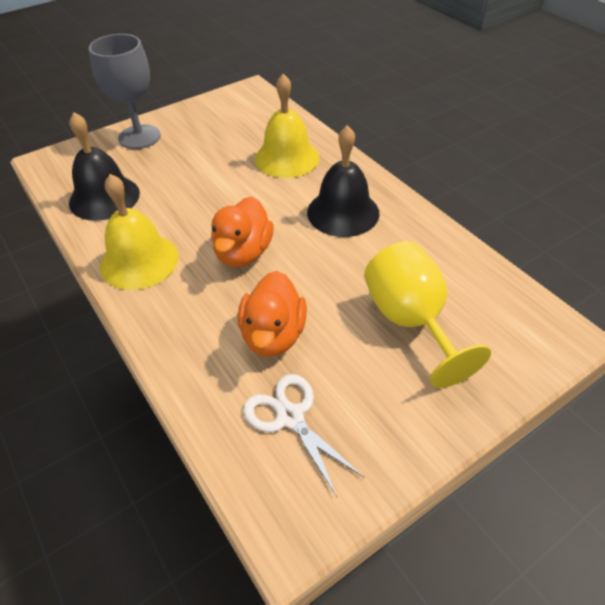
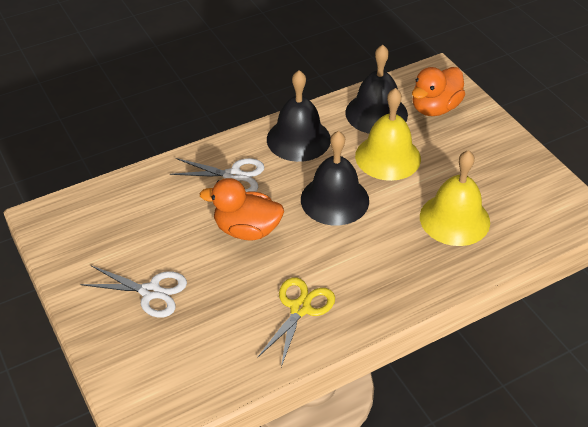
black bell: [69,112,140,221] [307,125,380,237] = 2 -> [267,70,331,162] [301,131,369,225] [345,45,408,134] = 3
grey goblet: [89,34,161,149] = 1 -> none = 0
white scissors: [243,374,364,497] = 1 -> [81,266,187,318] [170,158,264,192] = 2
yellow goblet: [364,241,491,388] = 1 -> none = 0
yellow scissors: none = 0 -> [257,277,335,367] = 1

